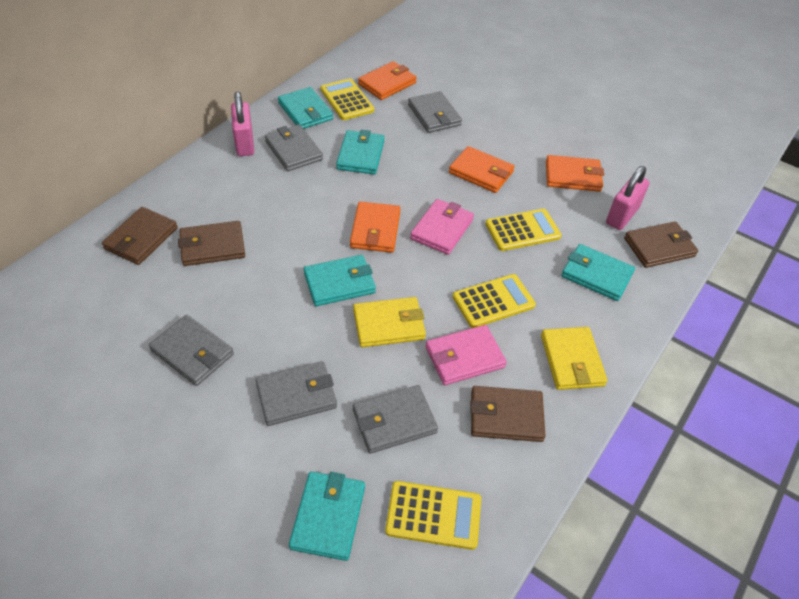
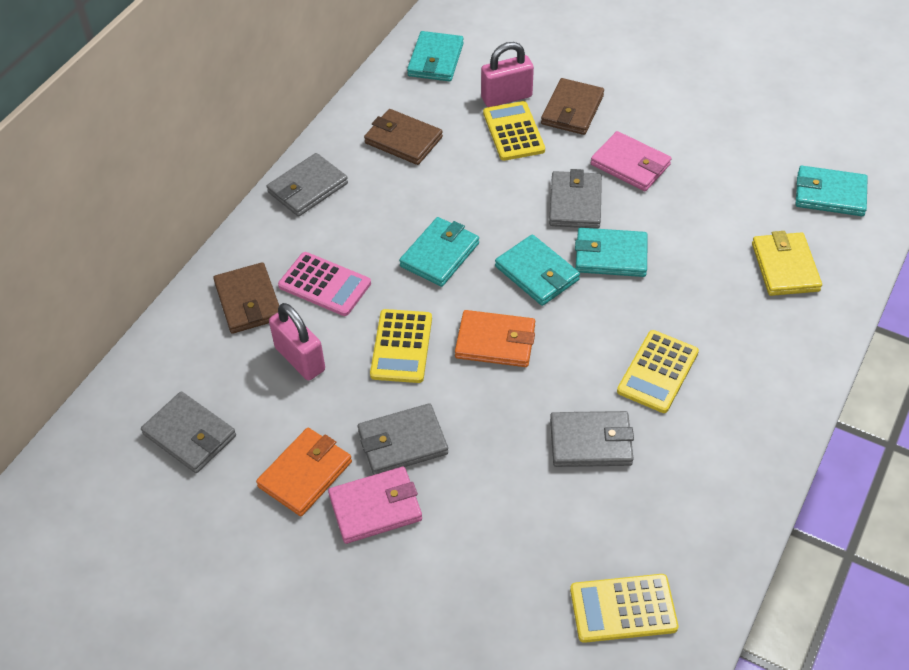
brown wallet: [102,207,178,265] [178,221,245,266] [470,386,545,442] [624,221,698,268] = 4 -> [213,262,279,334] [364,109,443,165] [541,78,604,135] = 3
orange wallet: [350,201,401,253] [358,61,417,100] [449,146,515,193] [546,155,604,192] = 4 -> [256,428,352,516] [455,310,535,367] = 2
pink calculator: none = 0 -> [278,252,371,316] = 1
yellow wallet: [353,297,426,347] [541,327,607,390] = 2 -> [752,231,822,296] = 1

